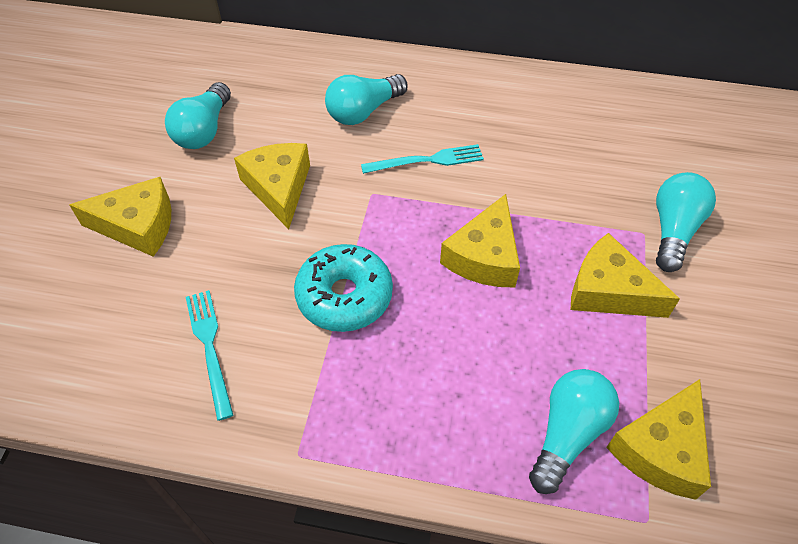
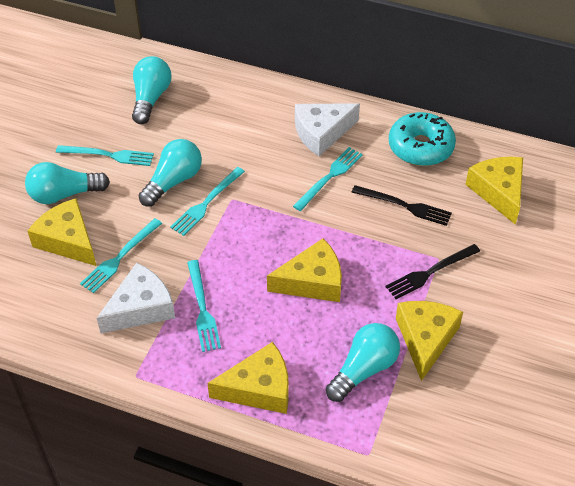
black fork: none = 0 -> [352,185,452,226] [385,244,480,299] = 2
turquoise fork: [186,290,233,421] [361,144,484,174] = 2 -> [56,145,154,166] [80,218,162,293] [170,167,245,236] [187,260,221,352] [293,147,363,211] = 5
white cheese: none = 0 -> [97,263,175,333] [295,103,360,156] = 2

